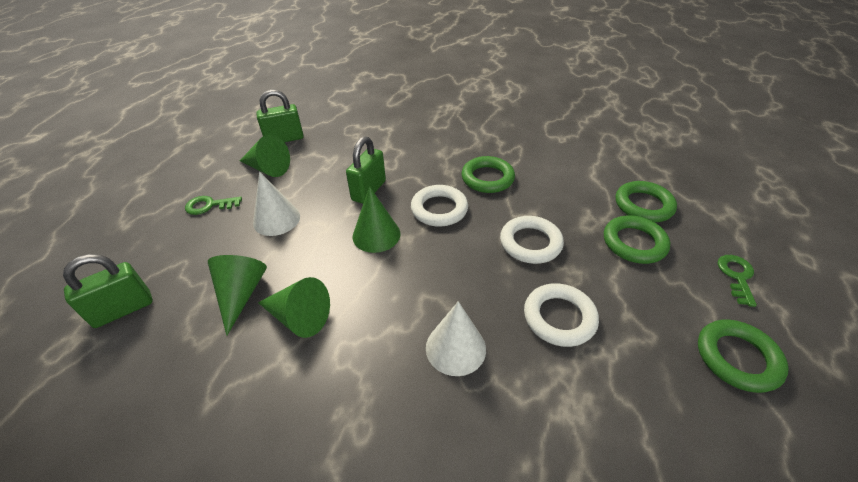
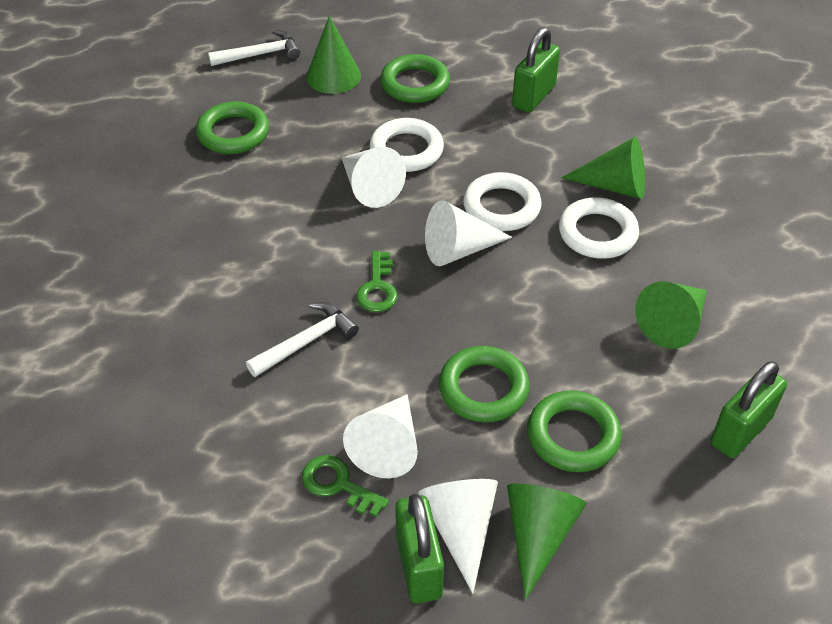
white cone: [253,171,300,236] [426,301,486,376] = 2 -> [341,147,406,208] [343,394,418,478] [418,479,498,594] [425,200,512,266] = 4
white hammer: none = 0 -> [208,30,300,66] [246,302,359,377] = 2

